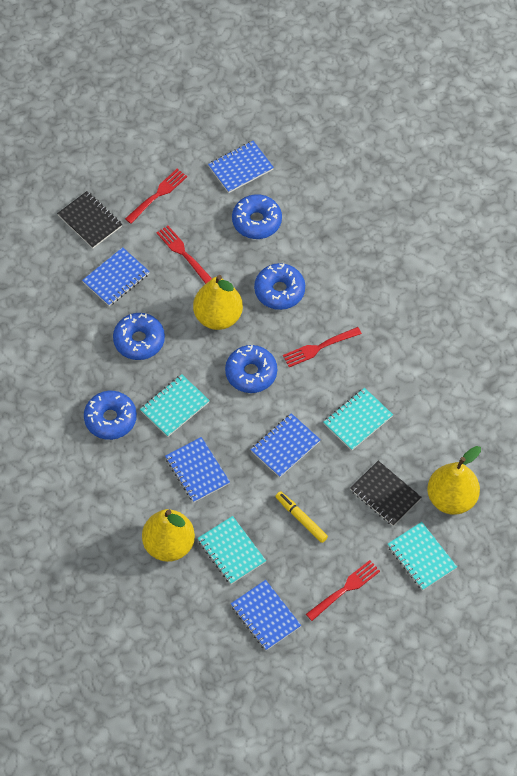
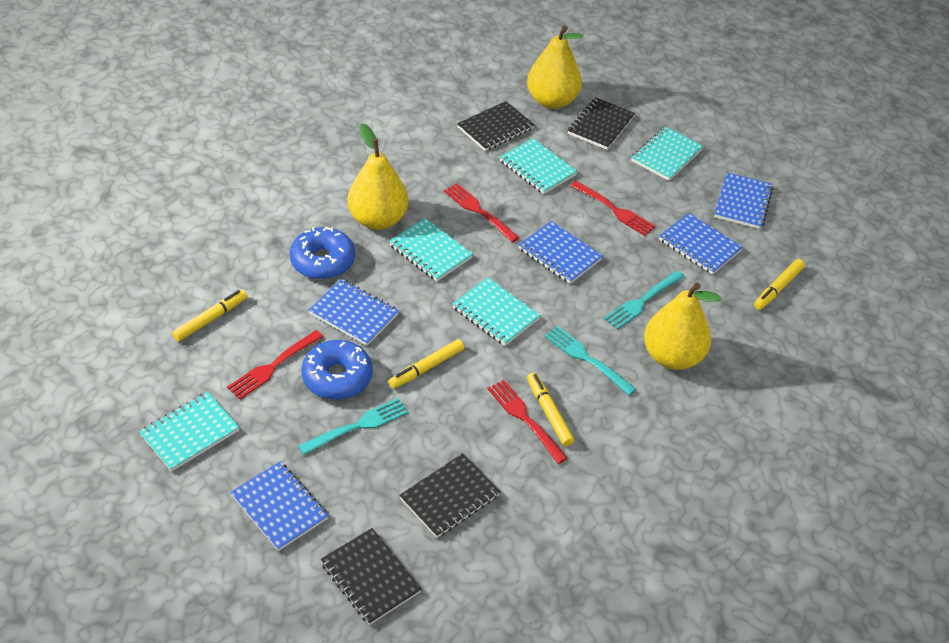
black notebook: [57,191,122,248] [350,461,422,526] = 2 -> [321,528,422,625] [399,453,501,538] [457,101,534,151] [568,97,635,150] = 4
blue donut: [84,391,137,440] [113,313,165,360] [225,345,277,393] [232,194,282,239] [254,263,305,310] = 5 -> [290,226,355,280] [302,340,372,400] = 2
turquoise fork: none = 0 -> [298,398,408,455] [545,326,636,395] [604,270,685,329] = 3
turquoise notebook: [140,374,210,437] [197,516,266,584] [323,388,393,451] [388,522,457,591] = 4 -> [139,392,240,472] [389,218,473,281] [452,277,541,346] [500,138,578,194] [631,126,704,181] = 5
yellow marker: [275,491,328,543] = 1 -> [172,290,247,342] [389,339,464,388] [527,372,574,446] [754,259,805,310] = 4

